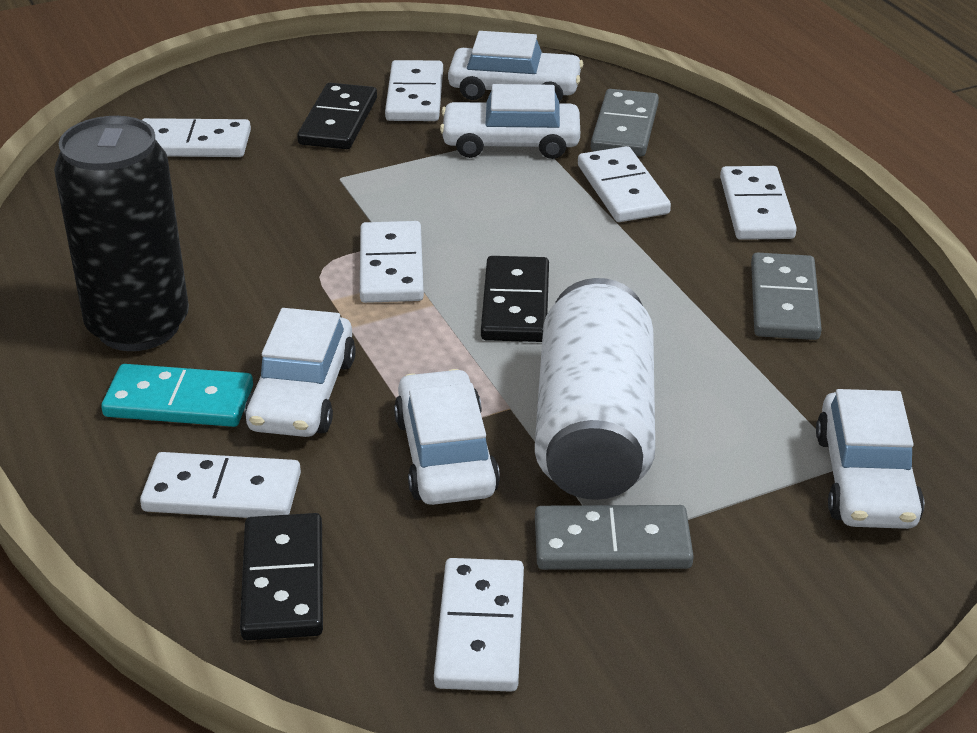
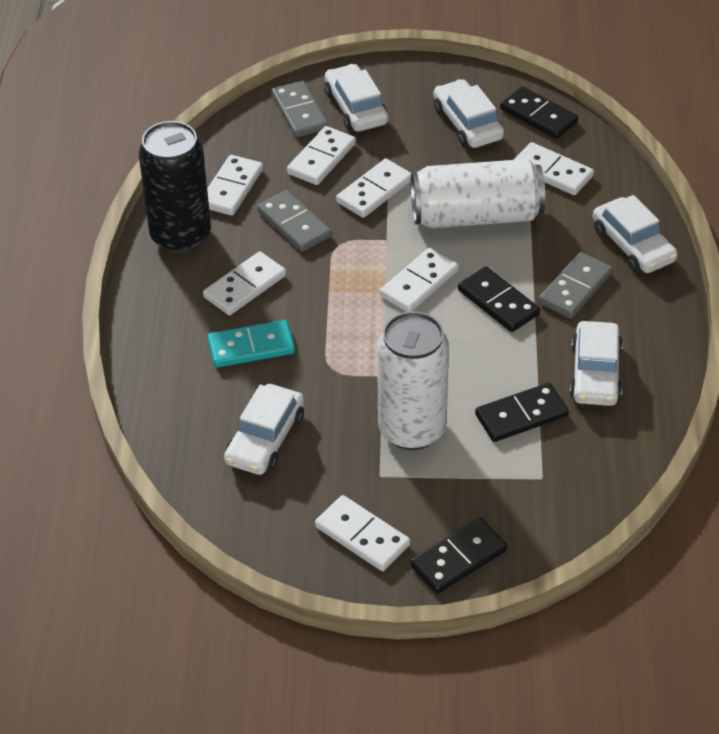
black domino: [240,513,323,640] [297,83,377,149] [481,256,549,342] = 3 -> [410,518,507,594] [458,266,540,332] [475,383,569,442] [500,86,578,139] = 4
white can: [535,278,655,500] = 1 -> [377,311,449,450] [411,159,545,228] = 2

